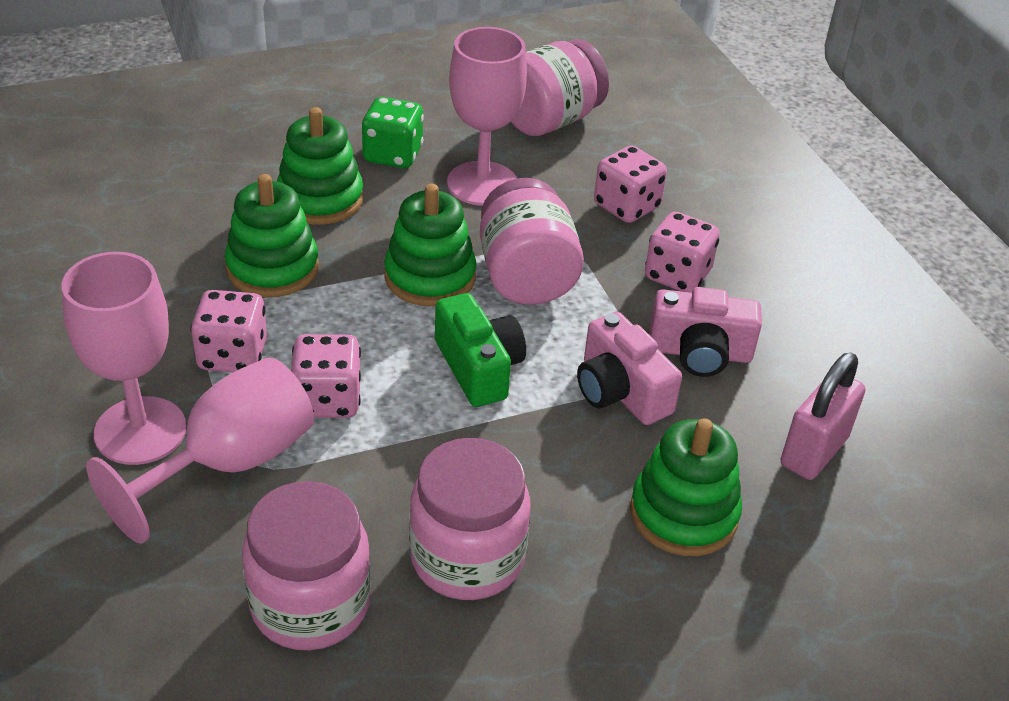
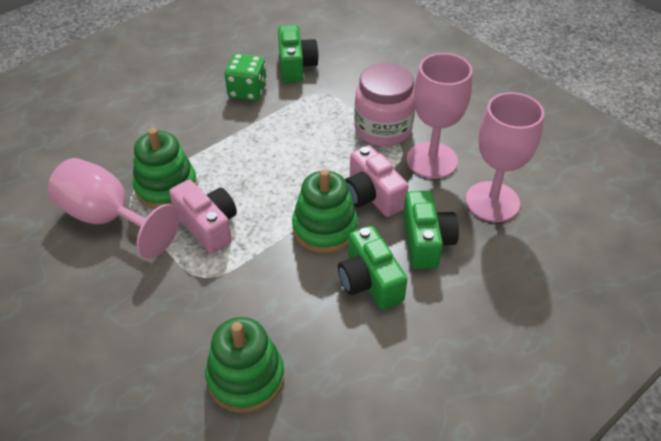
green camera: [435,293,526,407] = 1 -> [278,25,319,83] [338,226,407,309] [403,191,459,269] = 3
green stacking toy: [225,174,319,297] [277,107,363,225] [384,184,477,306] [630,418,742,556] = 4 -> [133,128,197,209] [205,317,284,413] [292,169,358,253] = 3
pink dice: [191,290,267,372] [291,334,361,418] [594,146,667,223] [645,212,720,293] = 4 -> none = 0
pink jar: [242,481,371,650] [409,438,531,600] [480,178,584,305] [511,39,609,136] = 4 -> [354,63,415,146] = 1
pink padlock: [781,352,865,480] = 1 -> none = 0

